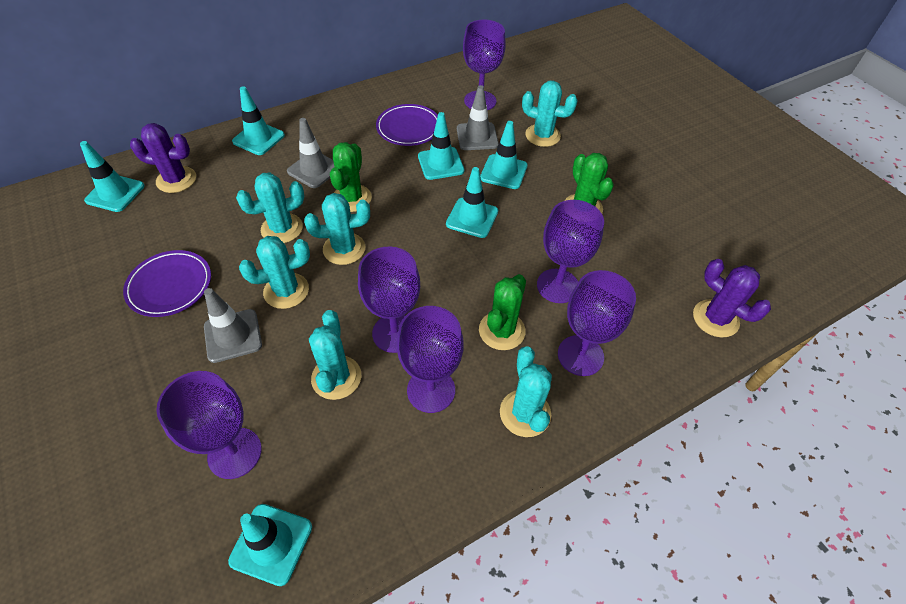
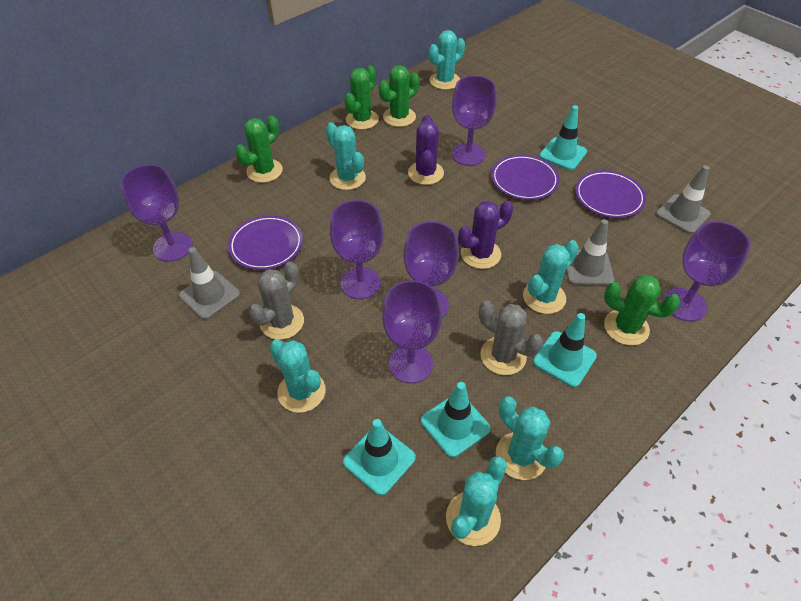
green cactus: [330,142,372,212] [479,274,526,350] [565,153,614,213] = 3 -> [235,116,283,183] [344,65,379,130] [379,65,420,127] [604,275,680,346] = 4
grey cactus: none = 0 -> [249,261,304,340] [479,301,543,375] = 2
purple plate: [123,250,211,317] [376,104,438,146] = 2 -> [228,215,303,270] [491,155,559,200] [575,170,646,218] = 3
turquoise traffic cone: [80,141,145,212] [228,504,312,586] [232,86,285,155] [418,112,465,180] [446,167,498,238] [480,121,528,189] = 6 -> [343,419,416,496] [421,382,491,458] [533,313,597,387] [539,105,587,170] = 4

